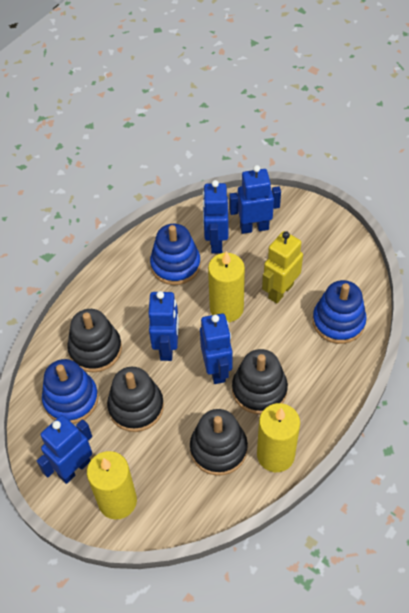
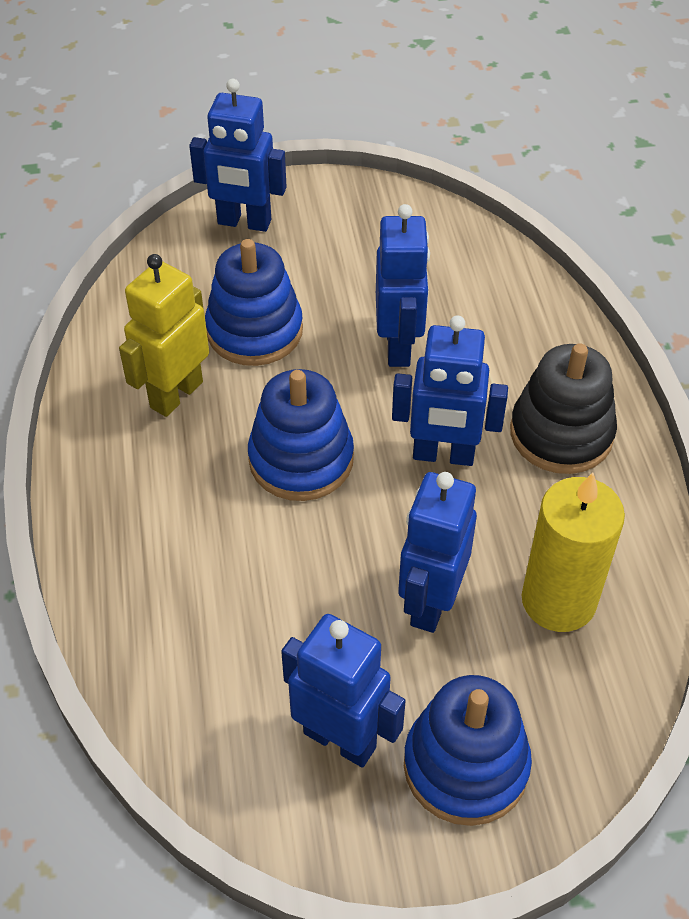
black stacking toy: [67,309,122,373] [107,367,164,432] [190,409,248,476] [232,349,288,414] = 4 -> [510,343,617,474] = 1
yellow candle: [87,451,137,520] [208,251,245,322] [257,403,300,472] = 3 -> [522,472,625,632] = 1

